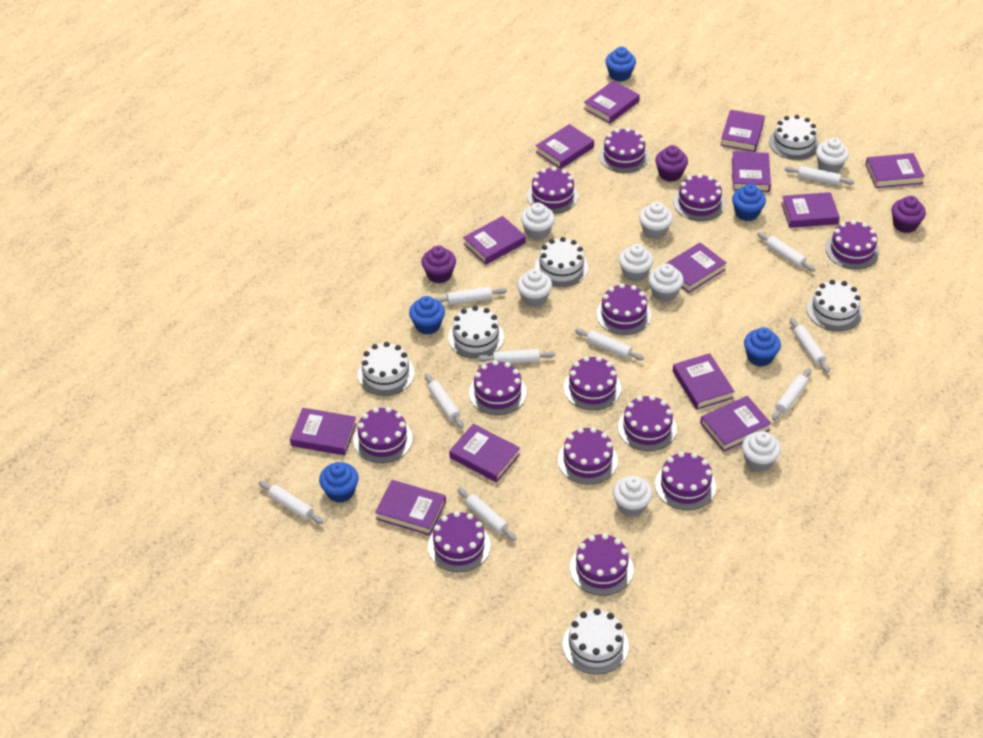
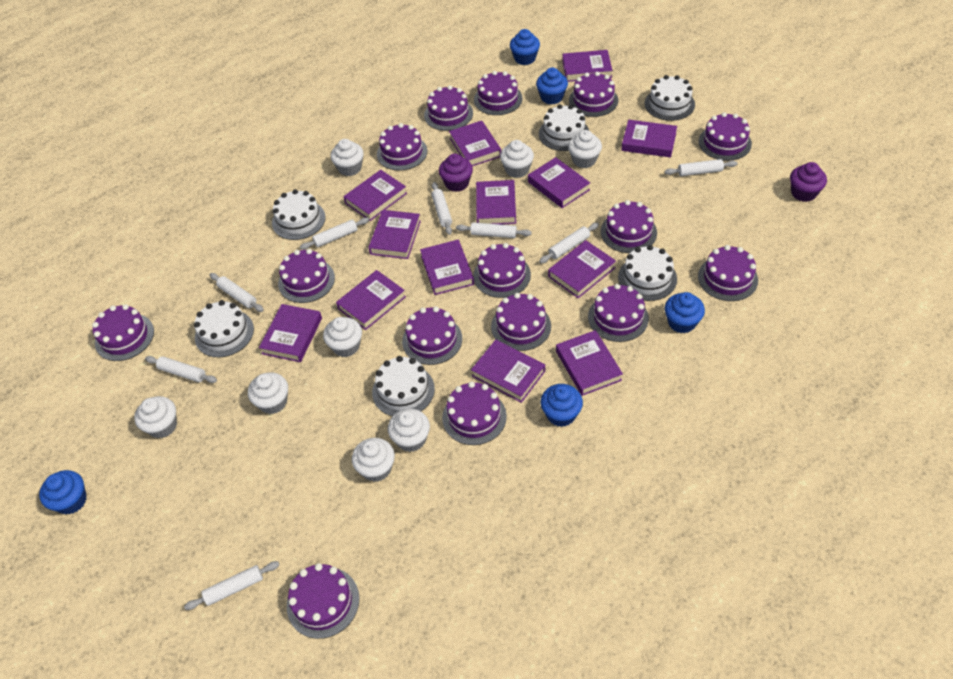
purple cake: [353,407,413,463] [428,511,491,572] [469,360,527,415] [527,167,578,214] [558,427,618,484] [564,356,621,410] [570,533,634,596] [596,283,651,335] [599,128,649,173] [618,395,677,451] [655,452,716,510] [673,174,725,221] [825,220,879,269] = 13 -> [92,304,154,361] [278,249,335,303] [287,563,359,639] [377,123,427,171] [402,306,462,365] [424,85,473,131] [442,381,507,445] [473,243,531,298] [474,71,522,115] [491,293,551,351] [569,72,618,117] [588,284,649,342] [601,200,657,253] [698,245,758,301] [699,112,752,161] = 15
purple cupcake: [421,245,456,283] [655,145,688,182] [891,196,926,233] = 3 -> [439,154,473,192] [790,162,827,202] = 2
white rolling pin: [259,481,323,524] [425,373,464,429] [434,286,507,305] [458,488,517,541] [478,349,555,364] [575,328,644,361] [757,232,815,272] [772,368,811,421] [785,166,855,185] [790,318,830,373] = 10 -> [145,356,217,383] [184,561,280,610] [210,273,264,312] [300,217,369,250] [431,182,452,235] [456,222,532,238] [539,223,599,263] [665,159,737,176] = 8

